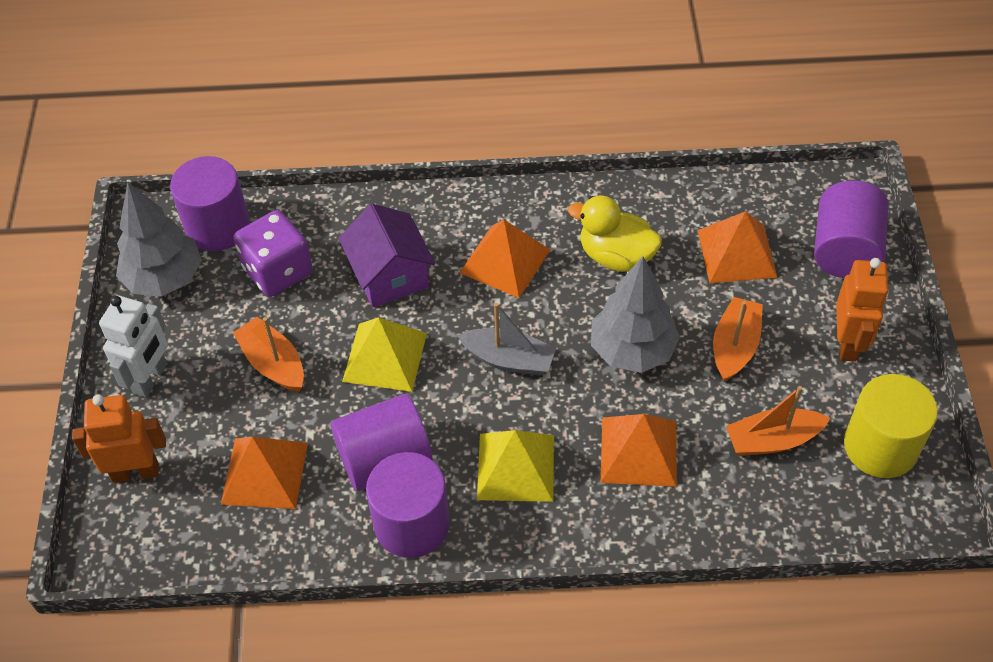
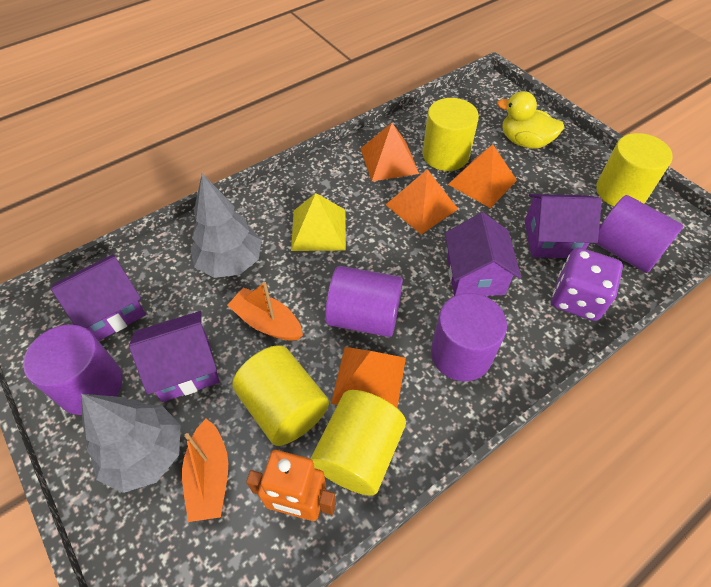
grey boat: [457,303,557,376] = 1 -> none = 0
orange boat: [233,317,304,392] [713,297,763,382] [726,386,830,456] = 3 -> [182,419,228,522] [227,282,303,341] = 2
orange robot: [72,394,166,483] [836,258,889,362] = 2 -> [246,450,336,521] = 1
purple house: [339,204,435,307] = 1 -> [51,254,146,341] [129,311,219,402] [445,212,521,296] [525,194,602,258] = 4
white robot: [99,296,168,398] = 1 -> none = 0
yellow cylinder: [844,374,938,478] = 1 -> [232,345,329,446] [311,390,406,496] [422,98,479,171] [596,133,673,207] = 4
yellow pyramid: [342,317,427,392] [477,430,554,502] = 2 -> [291,193,346,251] = 1

